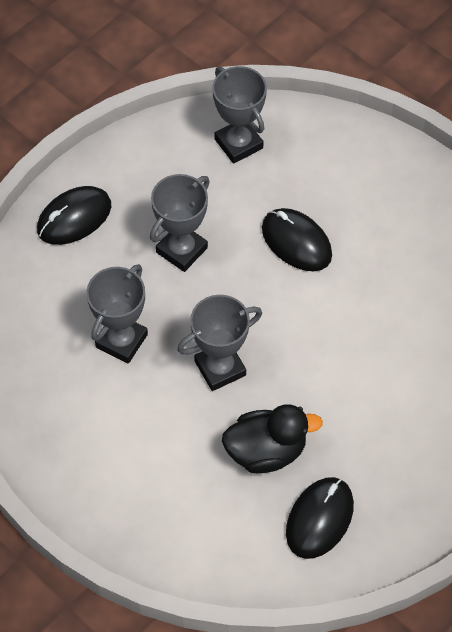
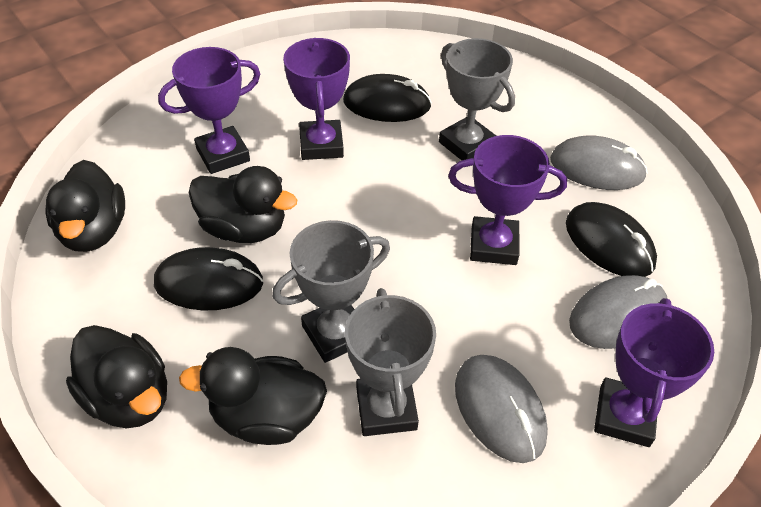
black duck: [222,405,323,473] = 1 -> [45,160,125,252] [66,325,167,428] [179,347,327,445] [189,166,297,243] = 4
grey mouse: none = 0 -> [455,355,548,463] [550,135,648,190] [569,275,668,349] = 3
grey trophy: [86,264,148,364] [150,174,210,272] [177,295,262,391] [212,66,267,164] = 4 -> [272,220,390,363] [345,288,436,436] [439,38,515,160] = 3
purple trophy: none = 0 -> [158,47,260,174] [283,38,350,160] [448,135,567,265] [594,298,714,447] = 4

